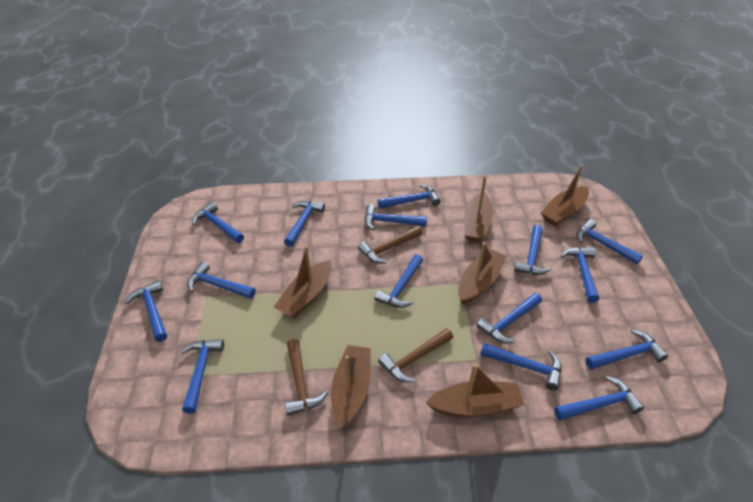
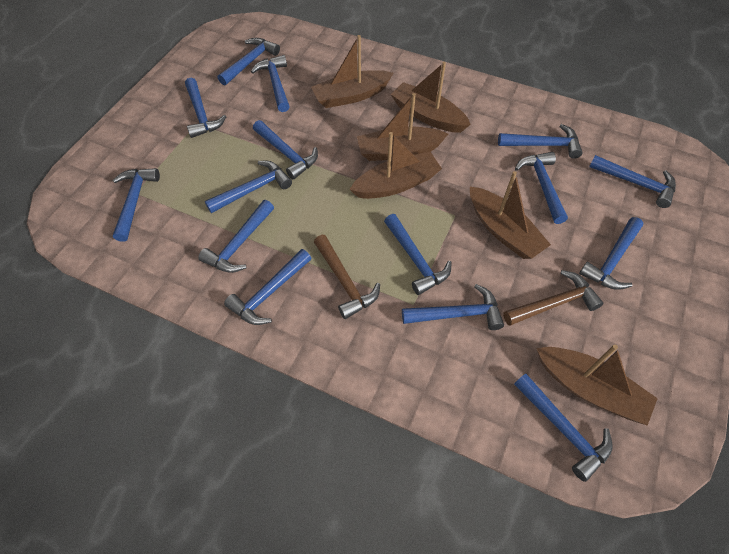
brown hammer: [285,339,328,416] [358,226,422,264] [378,328,453,382] = 3 -> [314,235,380,319] [503,270,604,326] = 2

